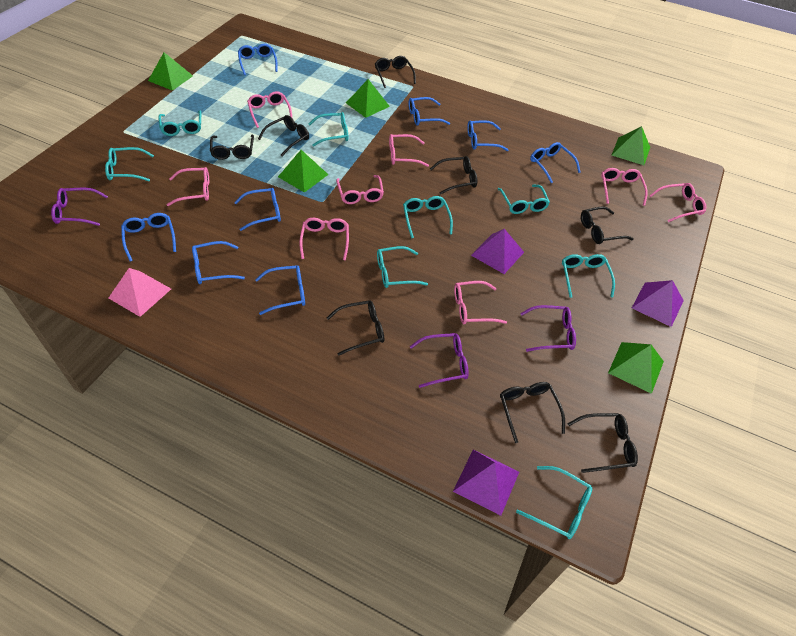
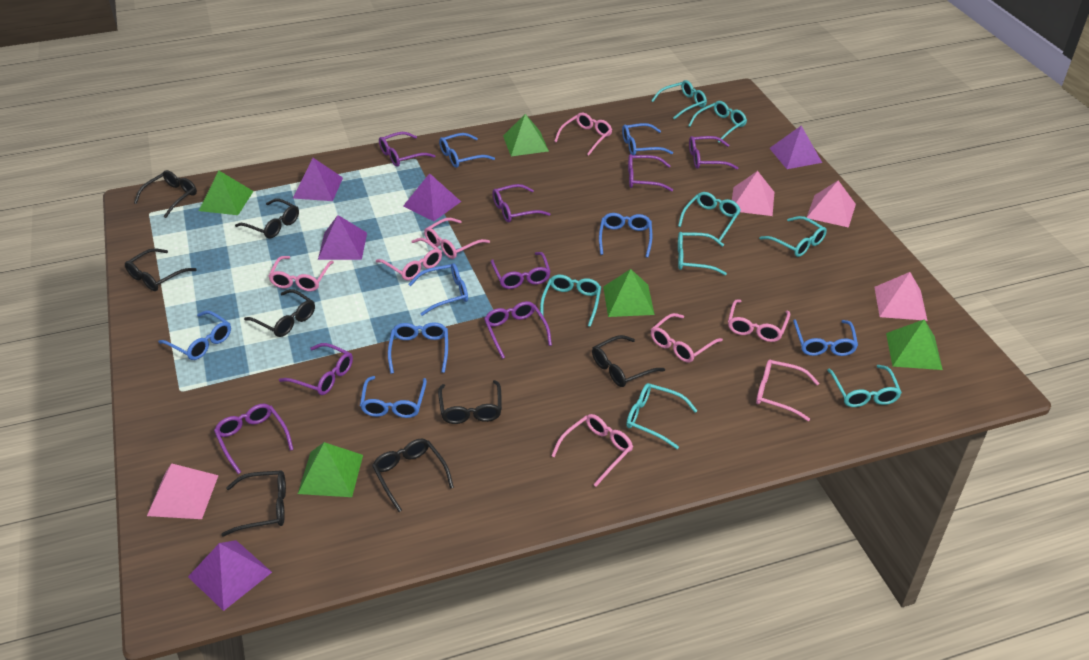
pink pyramid: [109,268,171,317] = 1 -> [147,463,219,519] [732,171,774,216] [807,180,856,228] [874,272,927,321] = 4
purple glasses: [51,188,108,226] [410,333,469,388] [520,305,576,352] = 3 -> [214,404,294,474] [279,343,353,395] [379,132,435,167] [484,301,552,359] [491,252,551,289] [492,184,550,223] [628,154,673,192] [689,136,738,170] = 8
purple pyramid: [453,450,519,516] [471,229,524,274] [632,280,684,327] = 3 -> [188,540,272,611] [293,158,343,201] [318,215,367,260] [403,173,461,221] [769,126,822,169] = 5

